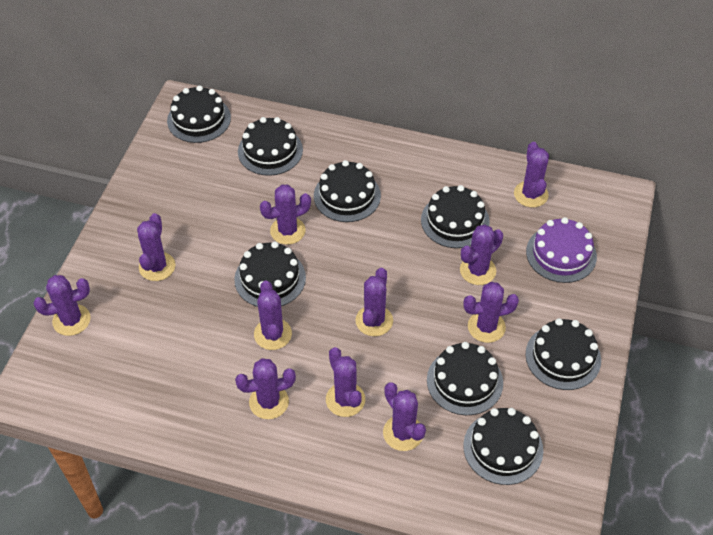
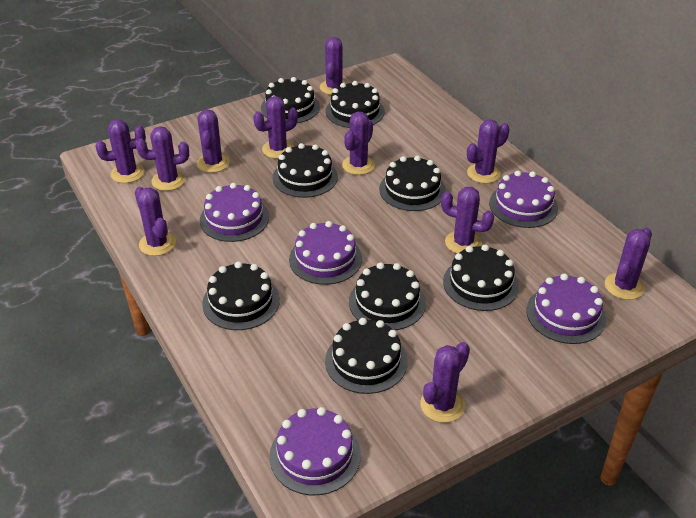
purple cake: [526,217,597,283] = 1 -> [200,183,269,242] [269,407,361,495] [289,221,362,285] [489,171,558,228] [526,274,606,344] = 5

